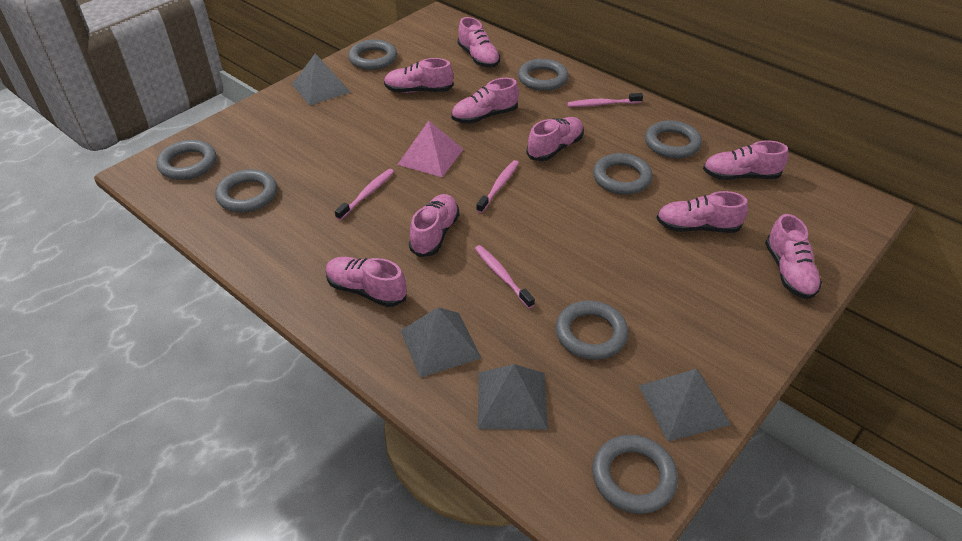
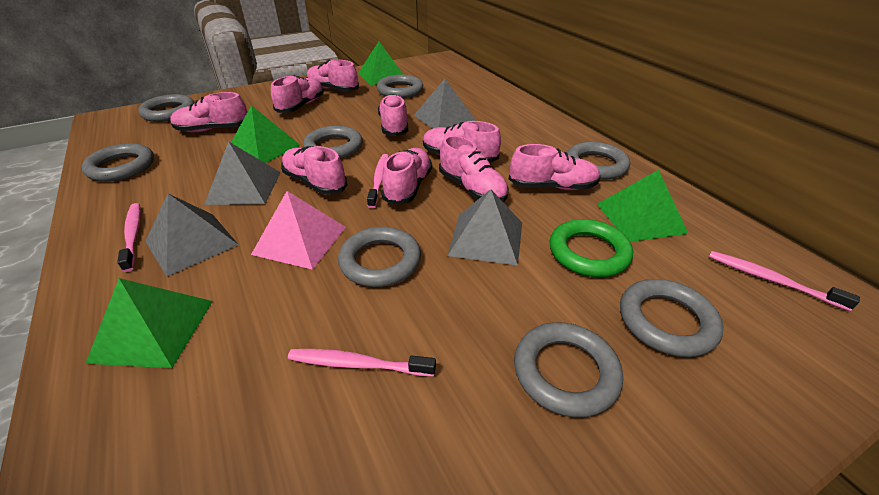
green pyramid: none = 0 -> [85,278,213,368] [231,105,300,163] [358,42,404,85] [597,170,689,242] = 4
green ring: none = 0 -> [550,219,633,277] = 1

